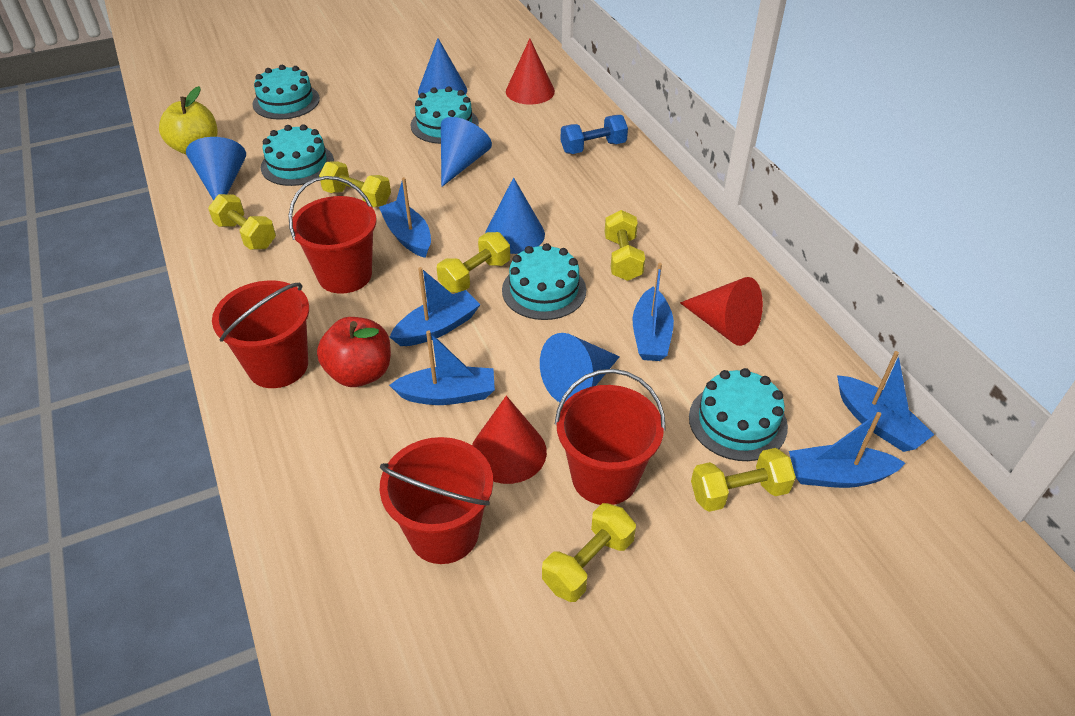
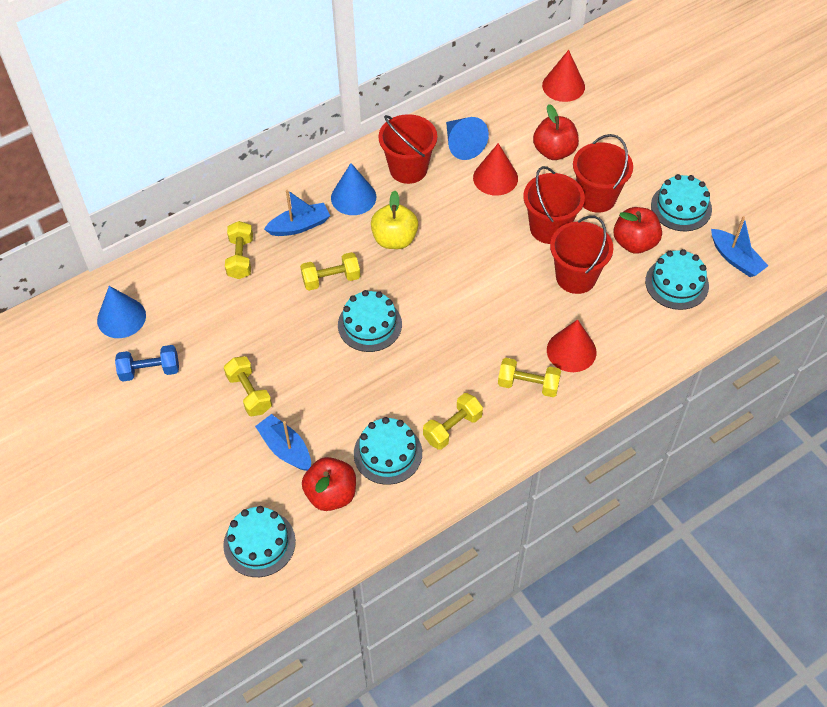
blue boat: [379,177,431,258] [389,330,495,405] [390,267,480,346] [632,263,674,361] [789,412,905,488] [837,351,935,452] = 6 -> [255,414,311,471] [264,190,330,236] [711,216,768,277] = 3
blue cone: [186,137,246,200] [418,38,467,95] [441,117,492,187] [485,177,545,254] [540,333,620,402] = 5 -> [97,286,146,338] [331,163,376,215] [446,117,489,160] = 3
red apple: [317,317,391,387] = 1 -> [302,457,356,511] [533,104,579,160] [613,207,662,254] = 3
yellow dumbbell: [208,194,276,250] [319,161,391,207] [437,232,510,293] [542,503,636,602] [605,210,645,281] [691,448,796,512] = 6 -> [224,356,272,416] [225,221,253,279] [300,252,360,291] [423,393,483,450] [498,358,561,397] = 5

